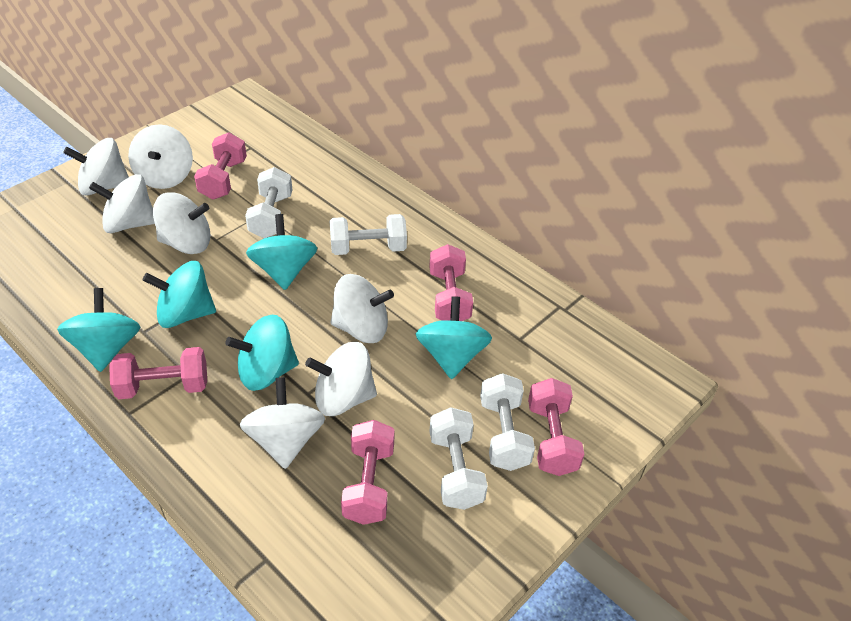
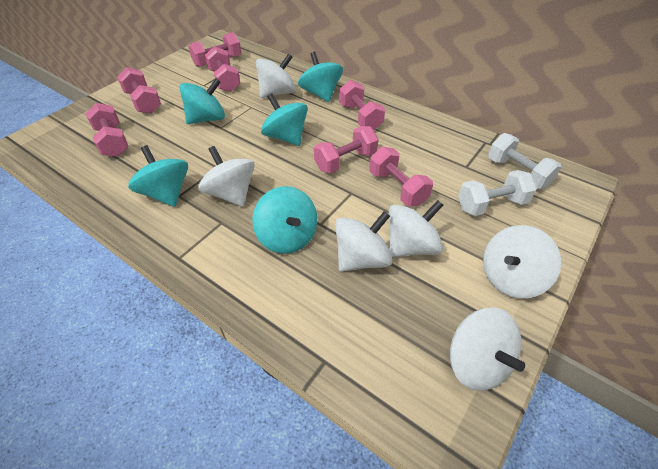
pink dumbbell: [109,347,207,399] [194,132,247,200] [341,420,395,525] [429,244,473,321] [528,378,584,476] = 5 -> [86,103,129,157] [117,67,161,114] [189,32,241,67] [205,46,241,92] [314,126,379,173] [339,80,385,130] [369,147,433,206] = 7
white dumbbell: [245,167,292,238] [330,214,407,255] [430,407,488,510] [480,373,535,471] = 4 -> [458,170,537,216] [488,133,561,189] = 2
white spinning top: [63,138,129,196] [89,174,155,233] [128,124,193,189] [153,193,211,254] [240,377,325,469] [305,342,377,416] [331,274,394,343] = 7 -> [198,146,255,207] [256,53,295,98] [335,211,392,272] [389,200,443,257] [450,307,525,391] [483,225,561,299] = 6

